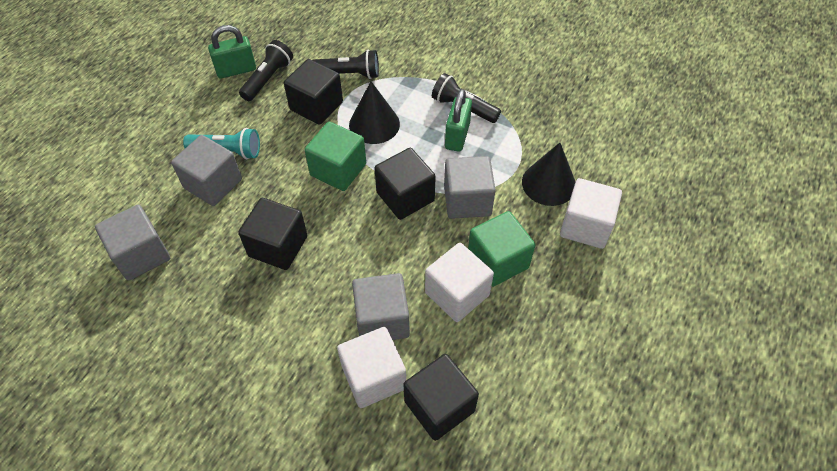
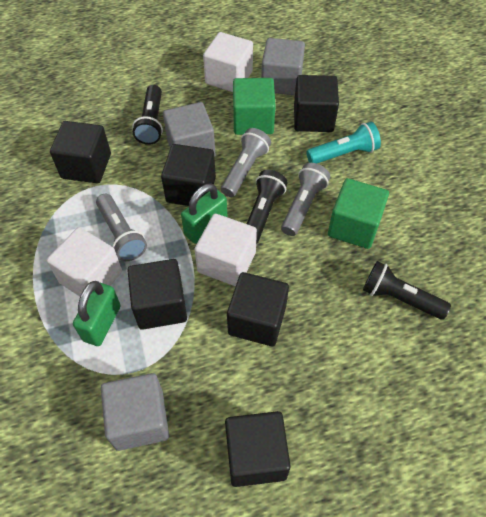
black cone: [349,81,400,144] [522,143,575,206] = 2 -> none = 0
black cube: [238,198,307,270] [284,59,343,125] [374,148,436,220] [404,354,479,441] = 4 -> [50,121,111,183] [127,259,187,330] [161,144,216,206] [225,411,291,487] [227,272,289,346] [294,75,339,132] = 6
grey cube: [95,205,170,281] [171,135,242,206] [352,273,410,340] [444,156,496,219] = 4 -> [101,373,169,451] [163,102,215,158] [261,38,305,95] = 3
grey flashlight: none = 0 -> [96,194,147,261] [221,128,271,197] [281,163,330,236] = 3

